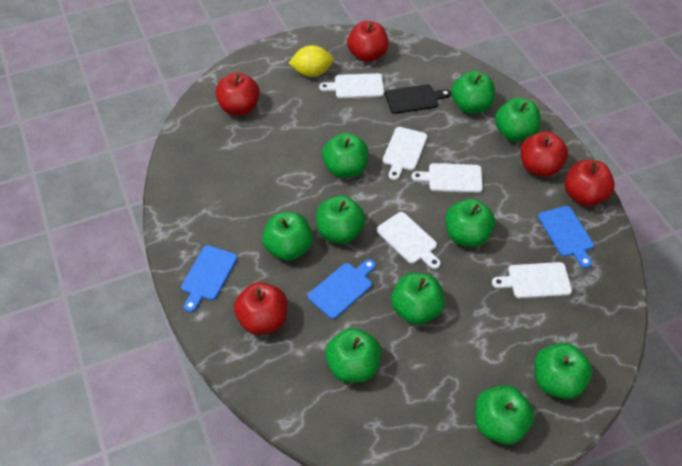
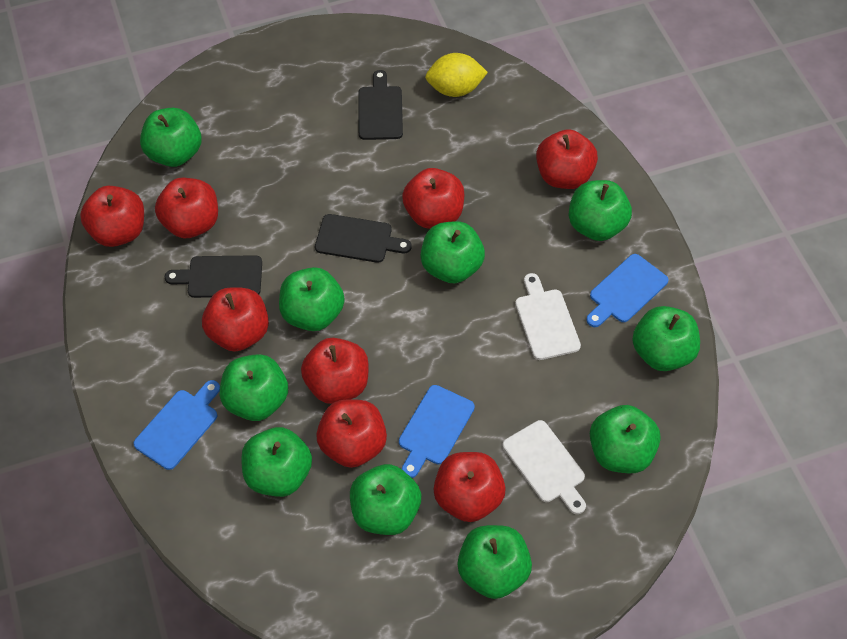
black cutting board: [385,84,451,114] = 1 -> [165,255,262,298] [315,214,412,263] [359,70,403,140] = 3
red apple: [215,72,260,115] [234,282,287,335] [347,21,389,62] [521,131,568,177] [565,160,615,206] = 5 -> [80,186,144,247] [155,178,218,238] [202,287,269,352] [301,338,369,404] [316,399,387,468] [402,168,464,229] [433,452,506,522] [536,129,598,189] = 8
white cutting board: [319,73,384,98] [377,212,441,269] [383,127,427,180] [411,163,483,193] [492,262,572,299] = 5 -> [503,420,586,514] [515,273,581,360] = 2

